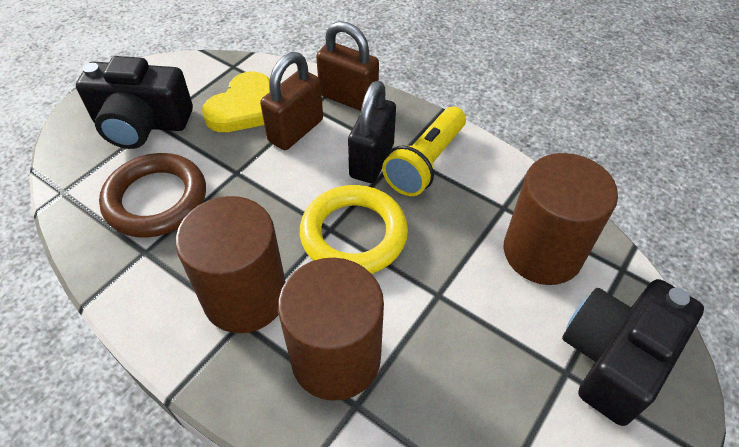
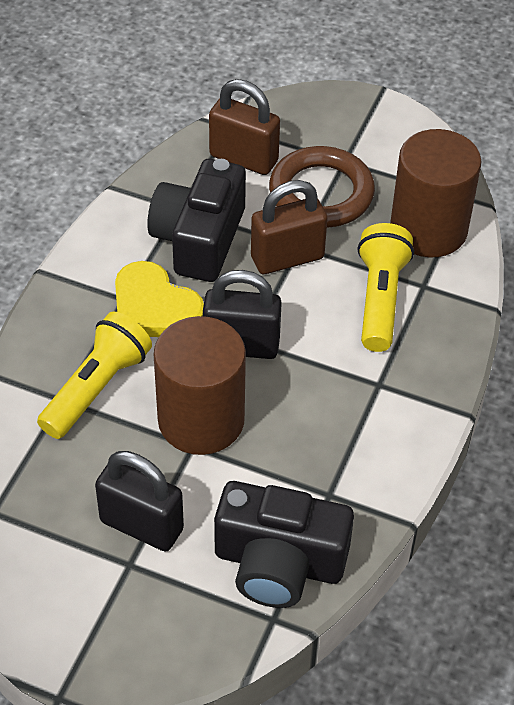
black padlock: [348,81,396,183] = 1 -> [95,451,184,551] [203,270,282,359] = 2
brown cylinder: [175,196,286,333] [278,258,384,401] [504,153,618,285] = 3 -> [154,316,246,455] [390,129,481,257] = 2
yellow flashlight: [382,107,466,196] = 1 -> [37,311,152,439] [357,223,414,352] = 2
yellow ring: [300,185,408,274] = 1 -> none = 0

